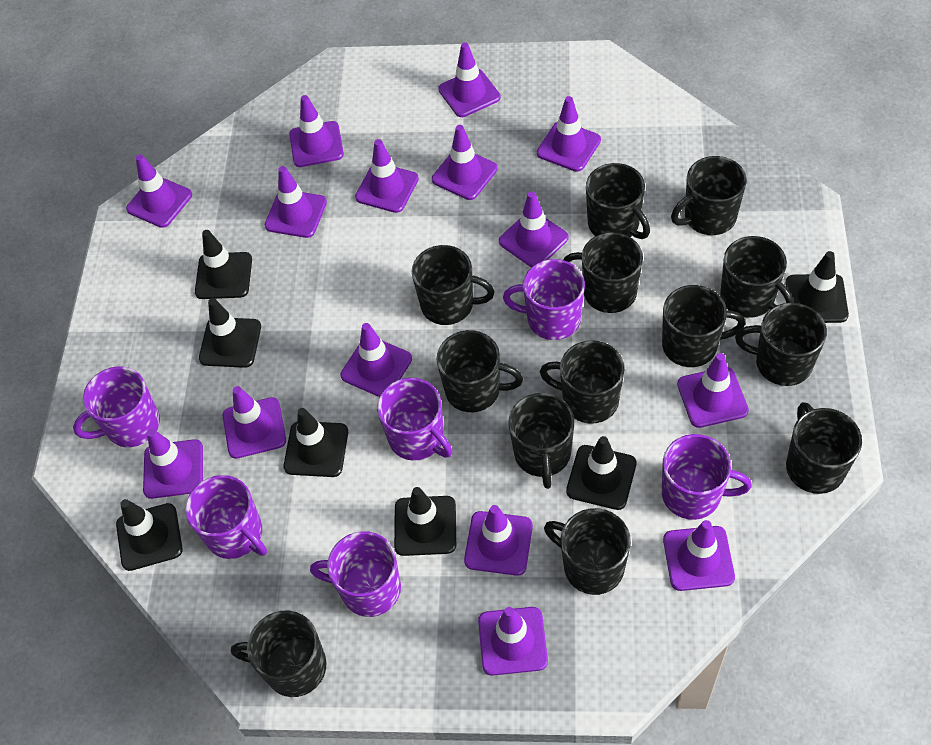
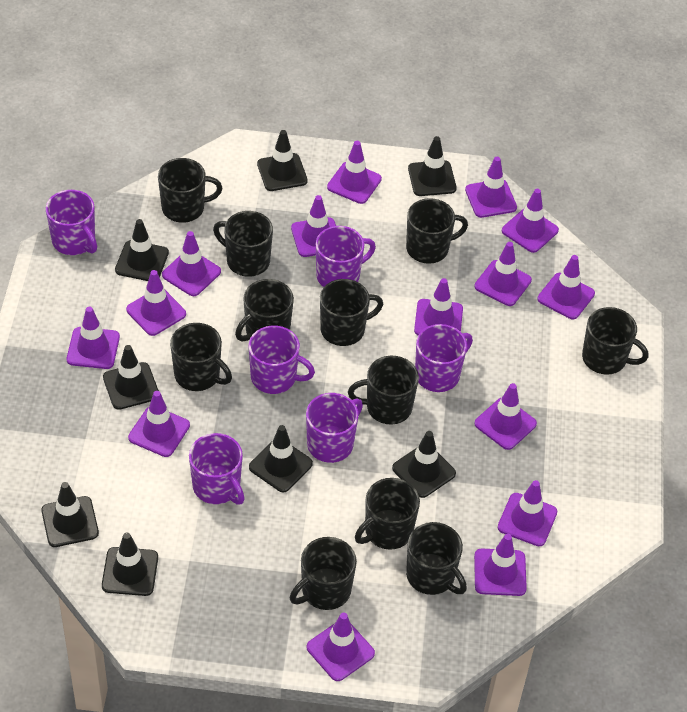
black mug: [231,610,326,697] [412,245,495,325] [437,330,523,412] [509,393,574,489] [540,340,625,424] [544,508,631,595] [563,232,643,313] [586,163,650,239] [662,285,745,367] [671,156,747,235] [720,236,793,318] [735,303,827,386] [786,402,862,494] = 13 -> [158,158,222,223] [170,323,232,391] [213,211,273,277] [235,279,294,341] [290,537,357,610] [320,279,383,346] [348,356,419,425] [355,478,420,550] [406,198,468,264] [406,522,467,595] [582,307,649,375] = 11
black traffic cone: [116,499,183,571] [195,230,252,299] [199,298,261,368] [283,408,348,477] [394,487,456,556] [566,436,637,510] [786,251,849,323] = 7 -> [41,482,99,547] [102,533,158,596] [103,345,159,410] [115,219,169,281] [249,425,313,492] [257,130,308,191] [392,431,456,498] [408,136,457,196] = 8

